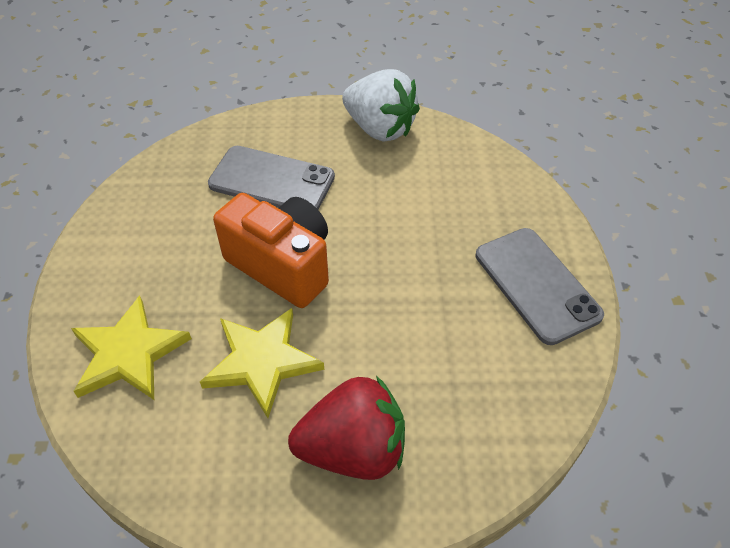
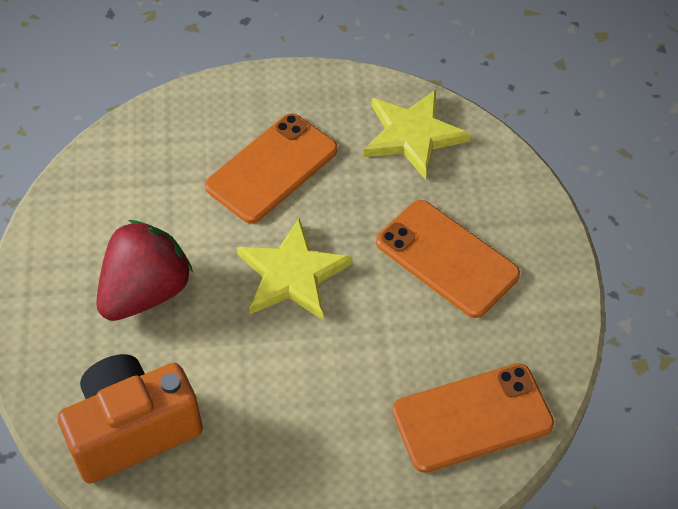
grey phone: [208,146,335,210] [476,228,604,345] = 2 -> none = 0
orange phone: none = 0 -> [205,113,338,224] [376,200,520,318] [392,363,554,473] = 3
white strawberry: [342,69,420,142] = 1 -> none = 0

